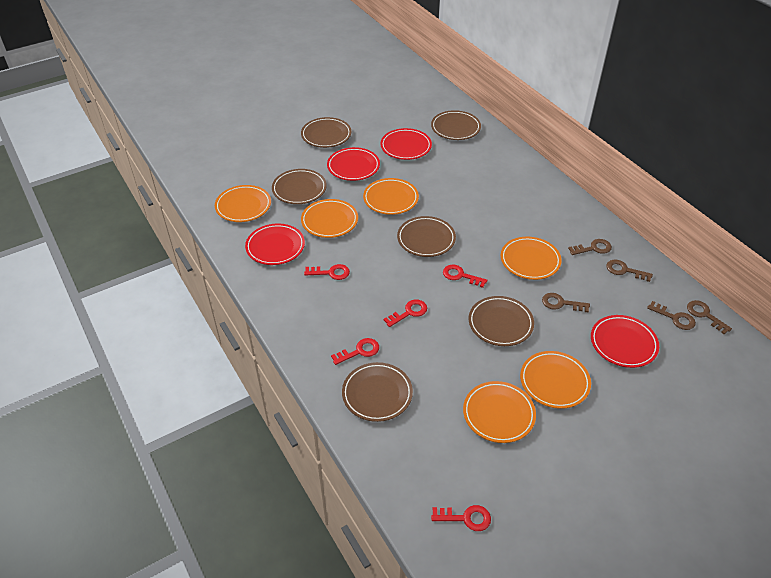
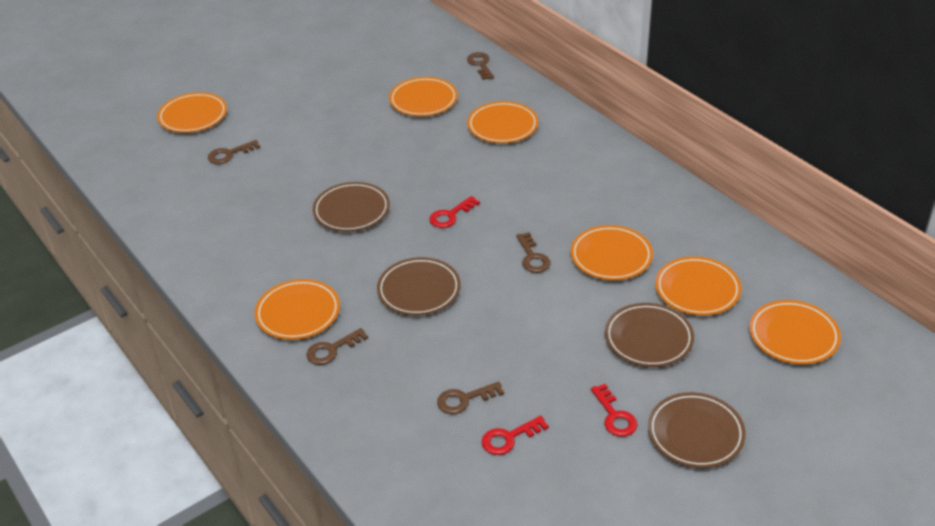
brown plate: [272,169,327,204] [301,117,351,148] [342,362,413,422] [397,216,456,257] [431,110,481,140] [469,296,534,346] = 6 -> [313,182,390,232] [377,257,461,316] [605,303,694,367] [648,392,746,468] = 4
orange plate: [215,185,271,222] [301,199,358,238] [363,178,419,215] [463,381,536,443] [501,237,562,280] [520,351,591,409] = 6 -> [157,92,227,133] [255,279,340,340] [389,77,458,116] [467,101,538,143] [571,225,653,280] [655,257,741,316] [749,300,841,365] = 7
red key: [304,264,350,280] [331,338,379,365] [384,300,427,327] [431,505,491,531] [443,265,487,288] = 5 -> [429,196,480,228] [482,416,549,455] [591,384,638,437] = 3
red plate: [245,223,305,265] [327,147,380,181] [380,128,432,160] [591,315,659,368] = 4 -> none = 0

